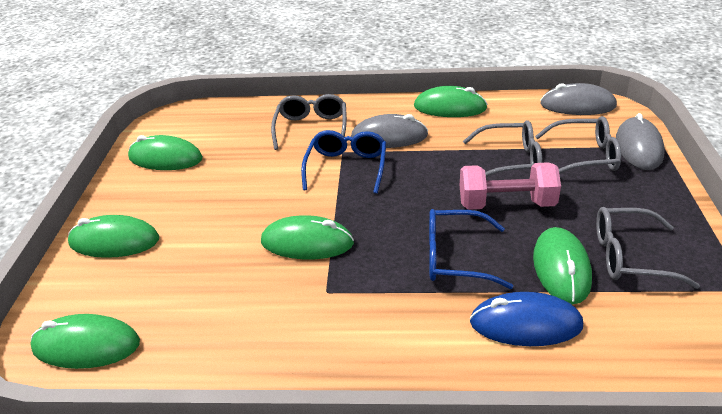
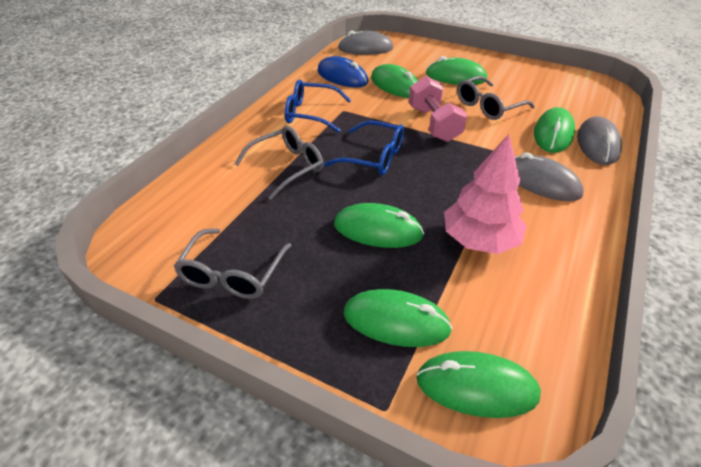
grey glasses: [271,94,347,150] [463,120,542,177] [535,116,621,174] [596,207,700,289] = 4 -> [174,228,292,299] [235,126,324,200] [457,76,535,120] = 3
pink tree: none = 0 -> [444,134,527,254] = 1

